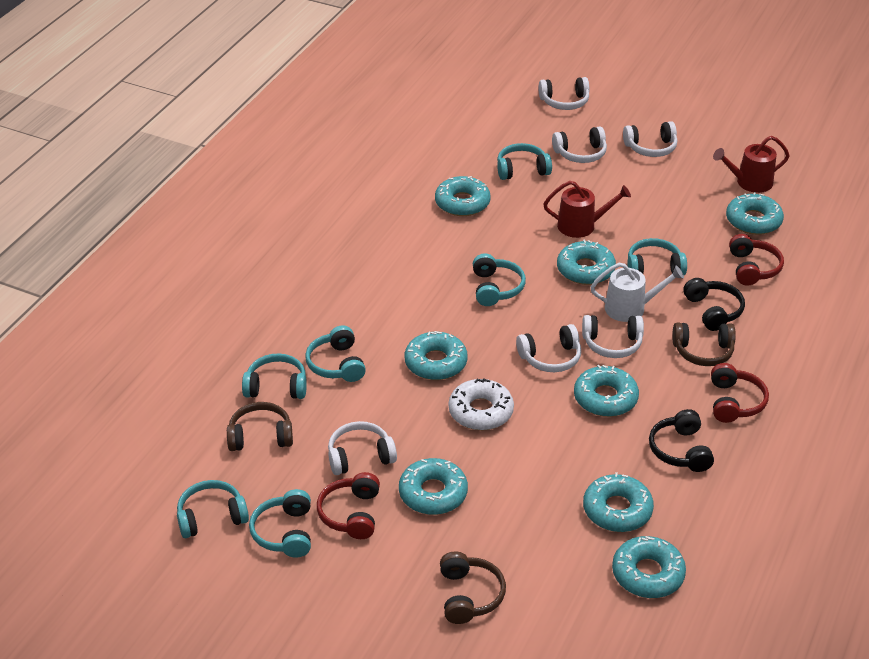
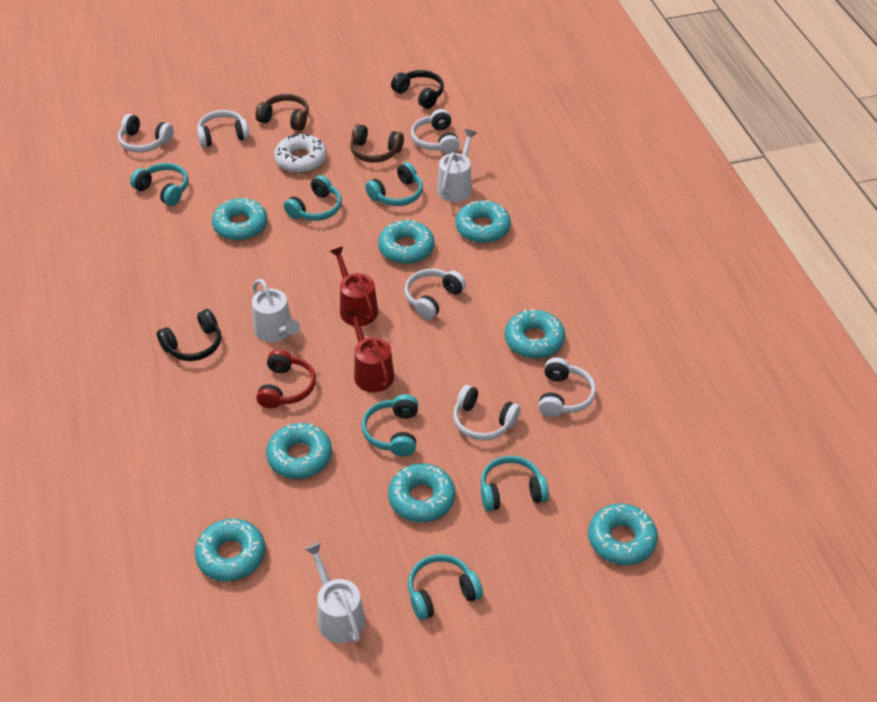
brown headphones: [227,402,293,451] [440,551,506,624] [672,323,736,366] = 3 -> [255,94,309,131] [350,124,404,163] = 2
red headphones: [317,472,380,539] [711,363,769,423] [729,234,784,286] = 3 -> [256,349,316,409] = 1
turquoise headphones: [177,480,249,538] [242,353,307,399] [249,489,311,558] [305,325,366,382] [473,253,526,306] [497,143,552,180] [627,238,687,275] = 7 -> [130,163,188,206] [284,175,342,221] [362,394,418,457] [365,162,423,206] [408,554,483,620] [481,456,549,511] = 6
white watering can: [591,263,684,322] = 1 -> [252,279,300,342] [305,542,365,643] [437,129,477,202] = 3

